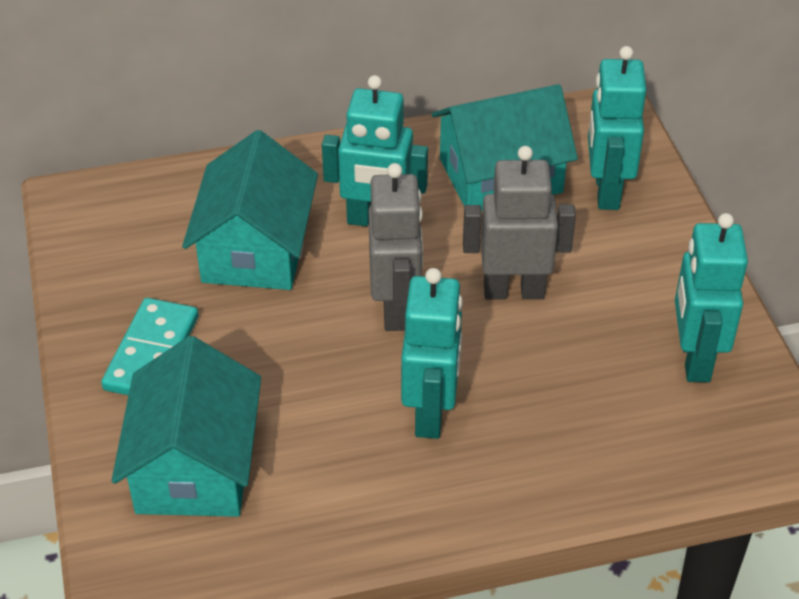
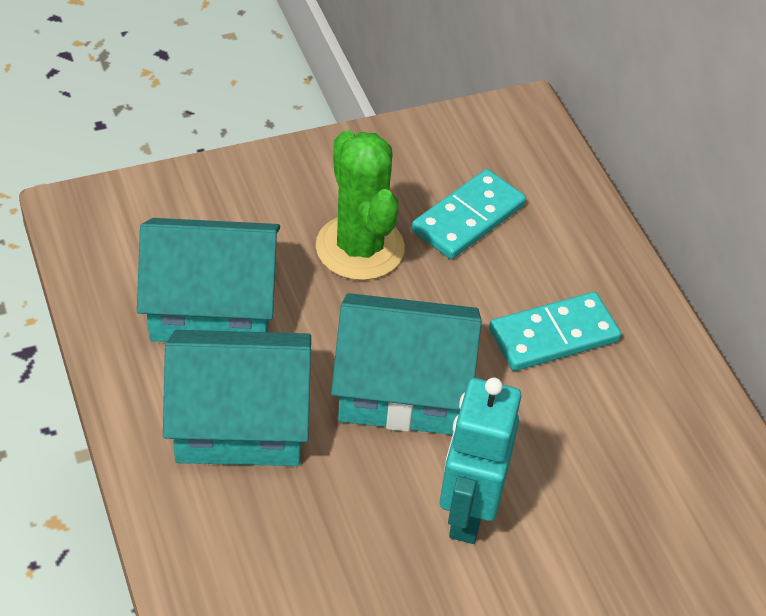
green cactus: none = 0 -> [316,130,405,280] = 1
grey robot: [369,163,423,331] [463,146,576,300] = 2 -> none = 0
turquoise domino: [101,298,198,395] = 1 -> [412,169,526,259] [489,292,621,371] = 2
turquoise robot: [322,75,428,226] [401,268,463,439] [588,46,646,210] [675,213,748,382] = 4 -> [440,377,521,544] = 1

